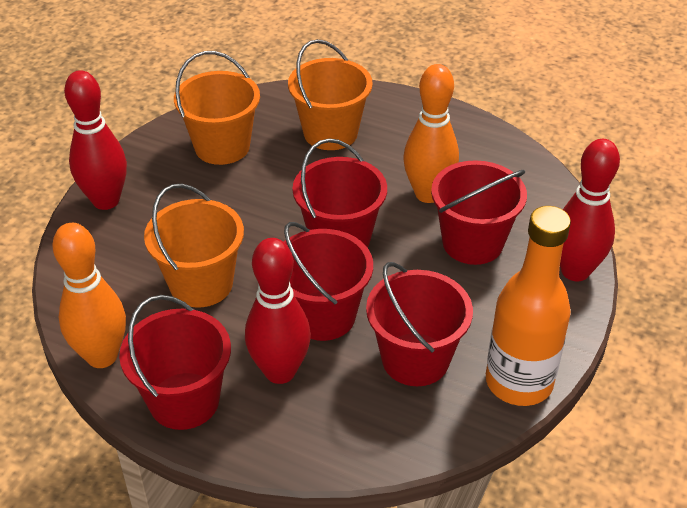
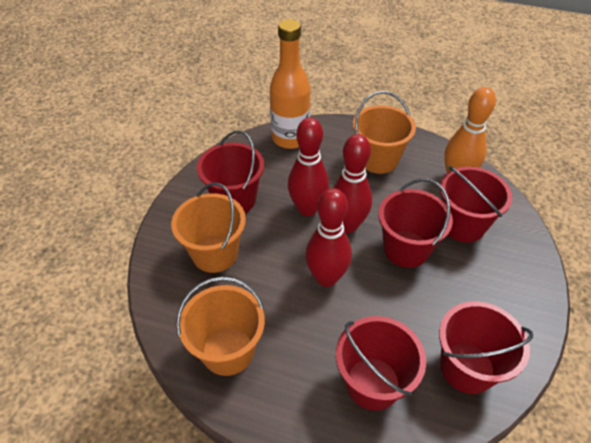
orange bowling pin: [52,223,126,368] [403,64,459,203] = 2 -> [444,87,496,173] = 1

